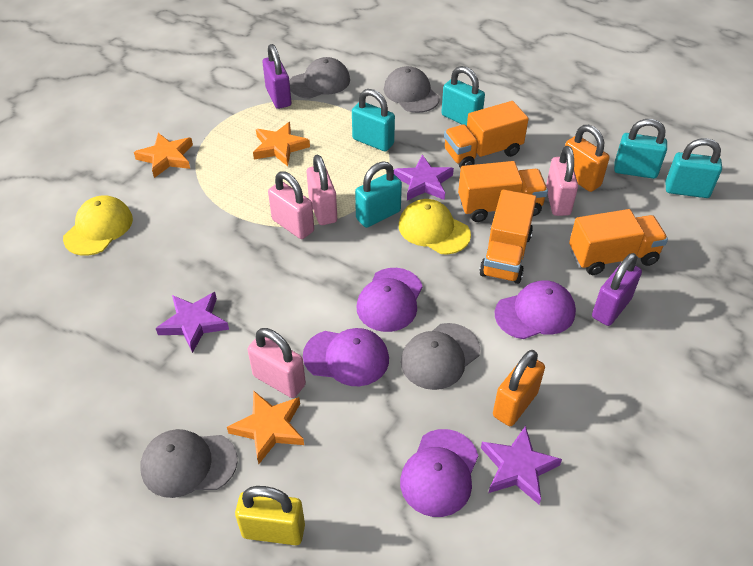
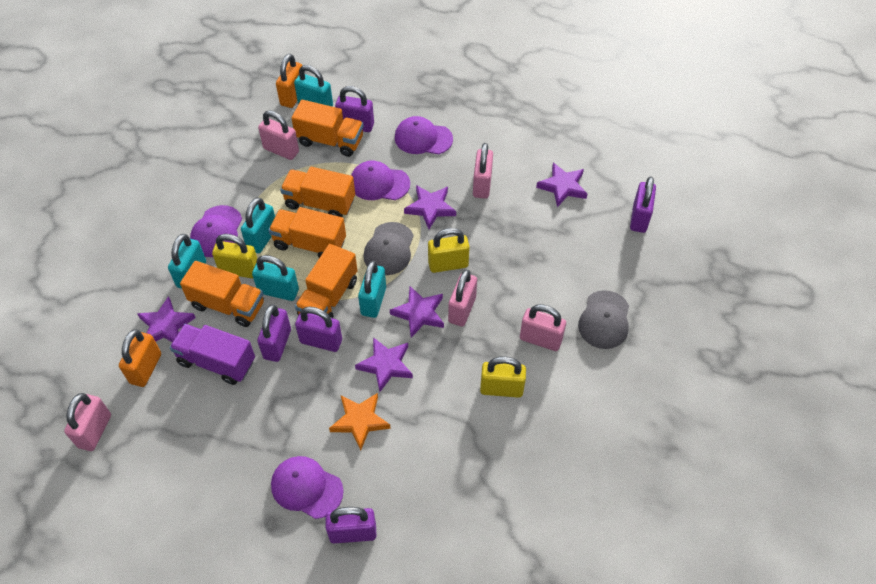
grey cap: [140,429,238,498] [289,57,350,99] [384,66,440,113] [401,323,480,390] = 4 -> [363,222,414,275] [578,290,629,349] = 2
orange star: [134,133,193,178] [227,391,304,464] [253,122,310,166] = 3 -> [329,393,391,450] = 1
orange truck: [444,101,529,168] [458,161,548,222] [479,189,536,284] [569,209,668,275] = 4 -> [180,261,264,327] [269,207,346,258] [280,167,355,217] [291,100,364,157] [295,244,358,318] = 5
pink padlock: [248,328,306,398] [268,171,314,239] [307,155,337,225] [546,146,578,216] = 4 -> [64,393,111,451] [258,110,299,160] [448,270,477,326] [473,143,493,199] [520,304,566,351] = 5
purple padlock: [263,44,291,109] [592,253,642,326] = 2 -> [257,304,291,362] [295,307,342,352] [325,507,376,543] [335,86,374,132] [630,176,656,233] = 5
purple star: [156,292,229,353] [394,155,454,200] [481,426,562,504] = 3 -> [137,296,196,342] [355,337,413,392] [390,286,444,338] [404,185,456,229] [536,163,588,207] = 5
purple truck: none = 0 -> [169,324,255,385] = 1
yellow cap: [63,195,133,256] [399,199,471,254] = 2 -> none = 0
yellow padlock: [235,486,305,545] = 1 -> [212,234,257,279] [428,228,470,273] [480,356,526,398] = 3

